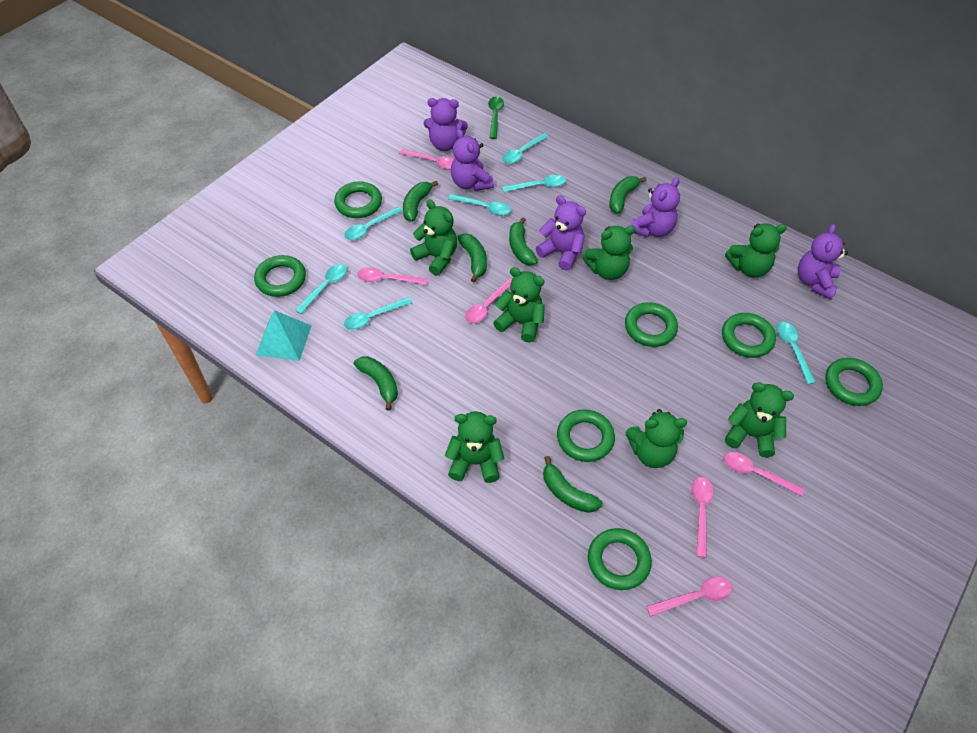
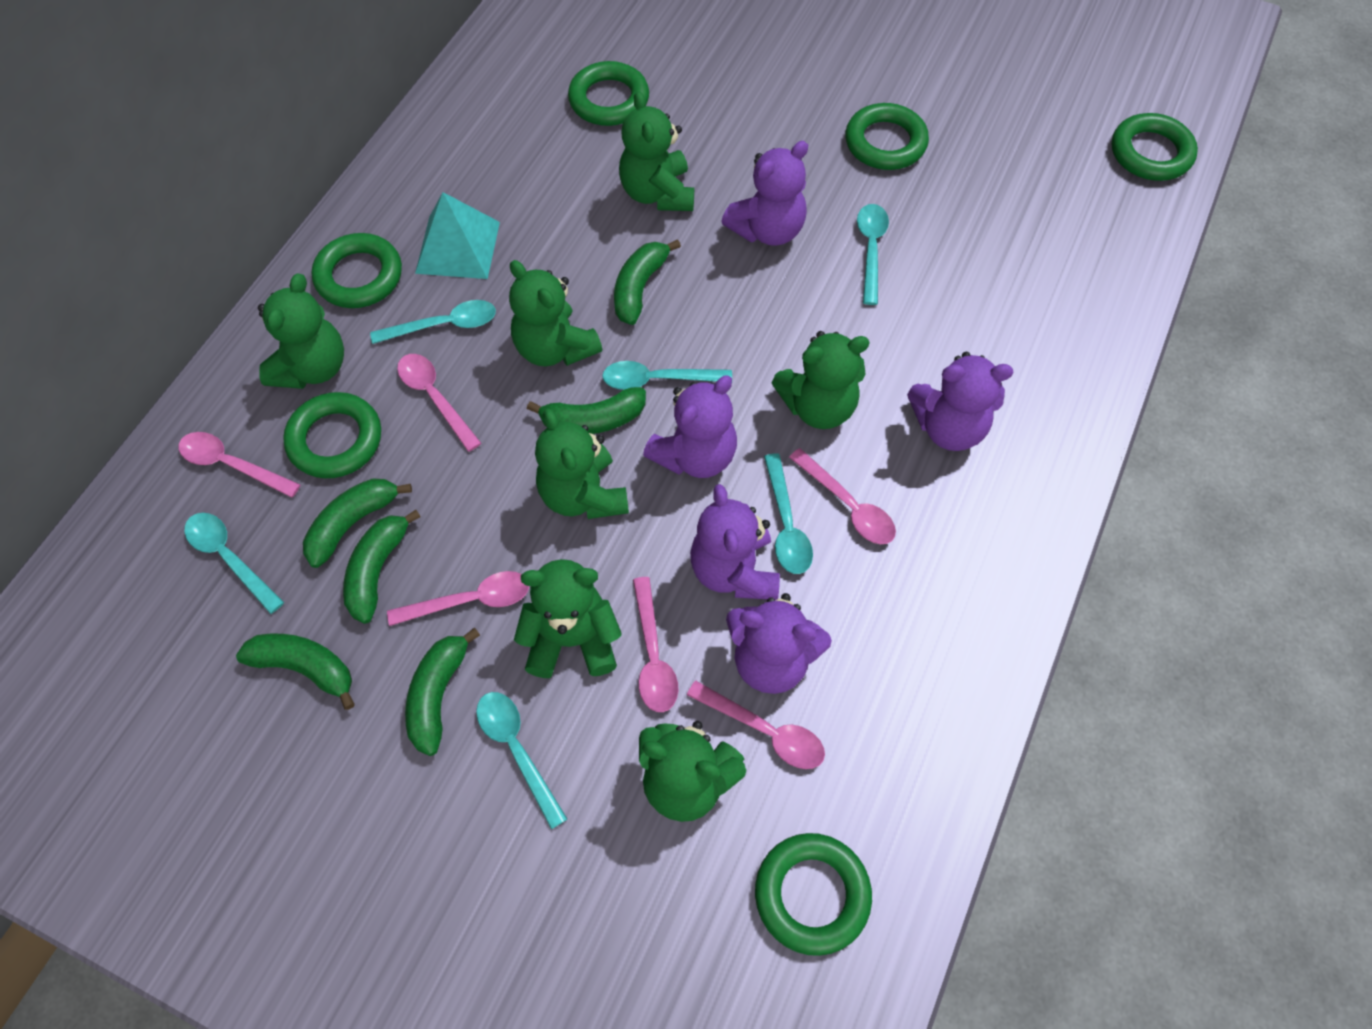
green ring: [254,255,306,297] [334,181,382,218] [557,409,615,462] [588,528,652,590] [625,302,678,347] [722,313,776,358] [825,358,883,406] = 7 -> [283,392,381,478] [312,233,402,308] [568,61,649,126] [755,833,872,956] [845,103,929,170] [1112,113,1198,181] = 6
green spoon: [488,96,504,139] = 1 -> none = 0
turquoise spoon: [295,264,347,314] [344,207,402,240] [344,297,412,330] [448,194,511,216] [502,133,549,164] [502,175,566,192] [777,322,816,385] = 7 -> [184,513,284,614] [370,300,496,344] [476,692,567,829] [602,361,732,390] [764,453,813,574] [857,204,889,305] = 6

